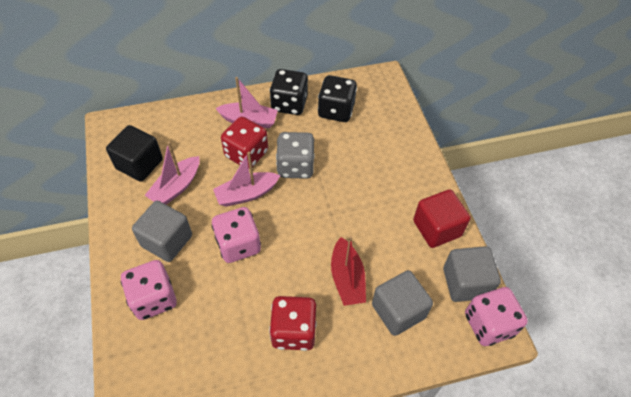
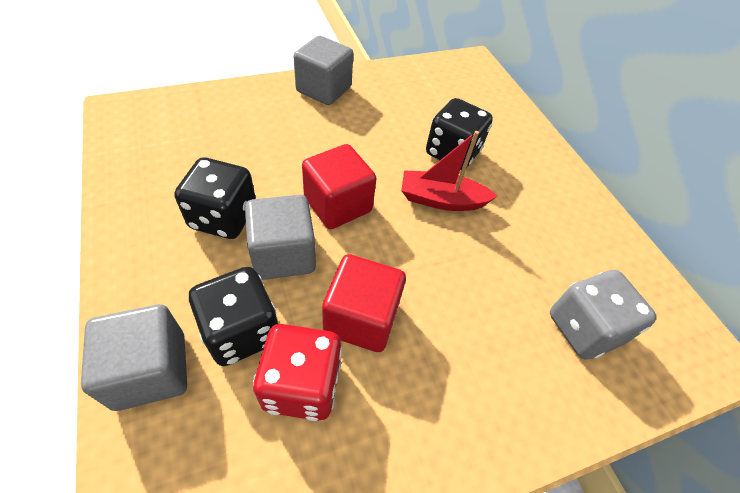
black cube: [106,125,163,182] = 1 -> none = 0
black dice: [270,69,308,115] [318,75,357,122] = 2 -> [174,157,256,239] [189,267,278,366] [426,98,493,170] = 3
pink boat: [145,141,200,205] [213,152,280,207] [215,77,278,128] = 3 -> none = 0
pink dice: [121,260,177,320] [212,207,261,263] [465,287,528,346] = 3 -> none = 0
red cube: [413,190,470,248] = 1 -> [302,144,377,229] [322,254,406,352] = 2
red dice: [221,117,268,167] [269,296,317,351] = 2 -> [253,324,342,421] = 1

